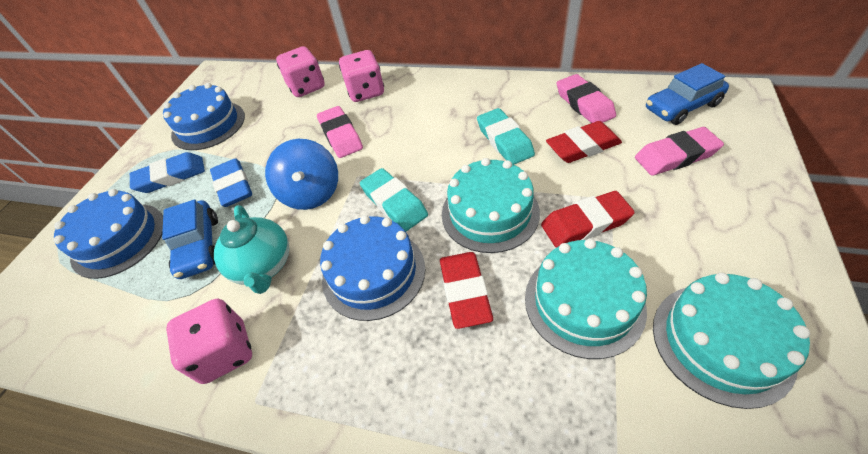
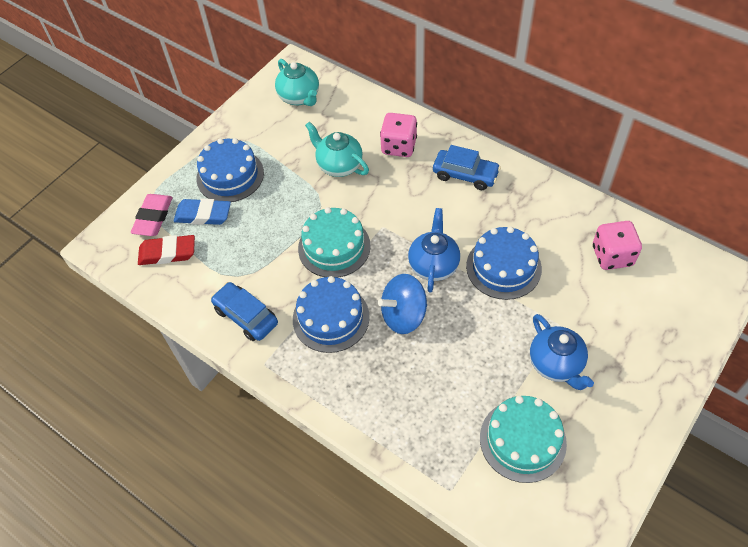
blue eraser: [130,152,205,193] [210,158,252,207] = 2 -> [174,199,231,225] = 1
blue teapot: none = 0 -> [408,208,460,293] [530,314,594,390] = 2
pink dice: [166,299,252,384] [276,46,325,97] [339,50,384,102] = 3 -> [380,113,417,157] [593,221,642,270] = 2
pink eraser: [317,106,363,158] [557,74,616,123] [635,127,724,176] = 3 -> [131,194,172,236] = 1
red eraser: [440,252,493,329] [541,191,635,248] [546,121,622,163] = 3 -> [138,235,195,265] = 1
turquoise cake: [442,158,540,253] [525,239,647,359] [653,273,810,409] = 3 -> [298,207,371,278] [480,396,567,483] = 2
turquoise eraser: [360,168,428,231] [477,108,535,164] = 2 -> none = 0
turquoise teapot: [214,205,289,294] = 1 -> [275,59,319,106] [305,121,369,177] = 2

